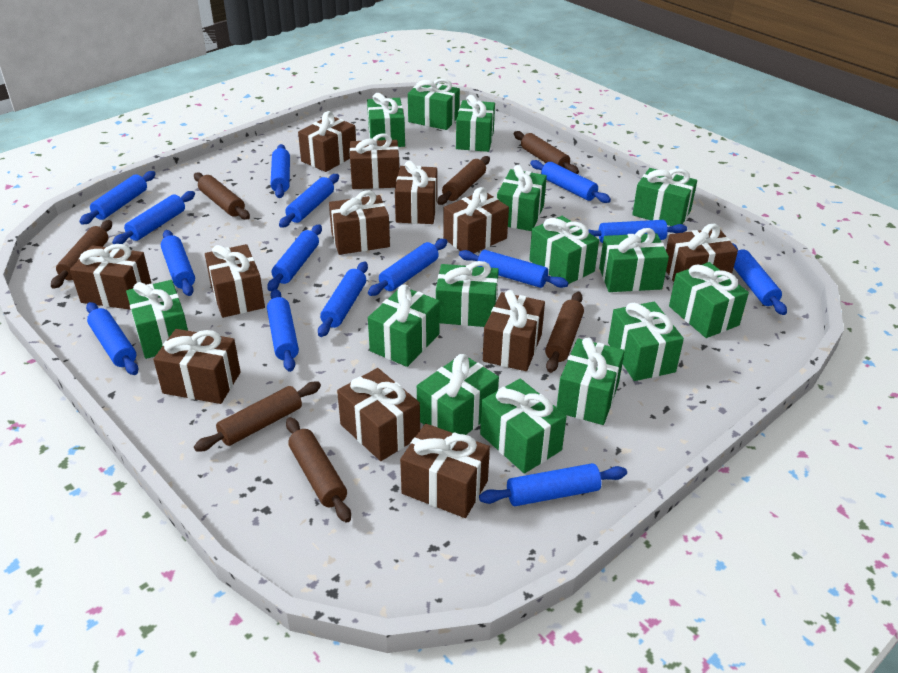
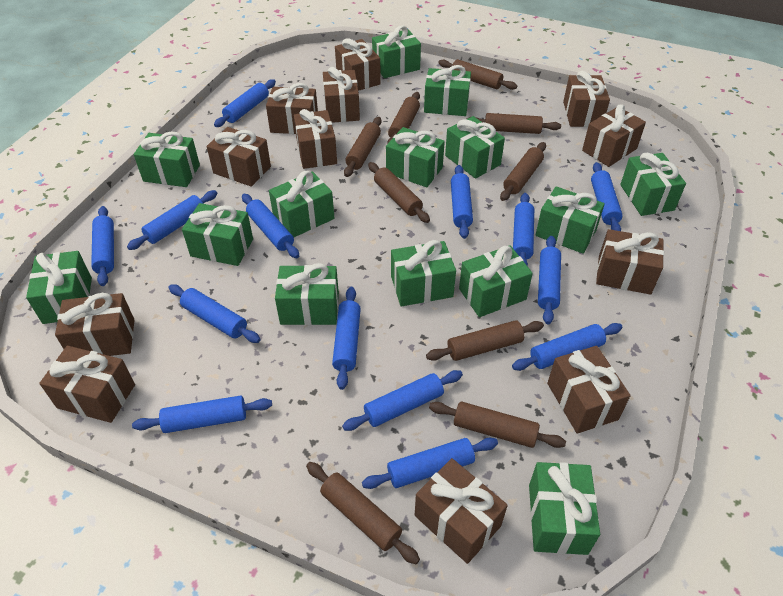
blue rolling pin: [79,171,156,225] [86,302,139,375] [112,191,195,244] [161,230,195,296] [267,224,322,291] [267,289,299,372] [270,144,290,198] [279,174,339,228] [318,262,368,337] [368,239,448,296] [459,250,568,288] [479,463,627,506] [530,160,611,203] [588,220,687,243] [732,243,787,315] = 15 -> [91,206,114,286] [127,190,217,250] [132,395,272,433] [168,284,260,343] [214,79,276,127] [242,194,299,258] [332,287,361,390] [342,370,463,431] [362,438,498,489] [451,165,473,239] [512,323,622,371] [513,193,534,266] [538,236,561,324] [591,162,623,231] = 14
brown rolling pin: [51,220,112,289] [194,172,250,220] [194,382,321,452] [286,417,351,523] [437,156,490,205] [514,131,579,174] [545,292,584,373] = 7 -> [306,462,420,564] [344,117,382,177] [368,162,430,223] [387,92,420,144] [426,320,544,361] [429,401,566,448] [438,59,517,90] [467,113,561,134] [500,142,546,201] = 9
green gift: [126,280,188,359] [367,93,405,147] [368,285,440,367] [408,79,460,130] [417,354,499,435] [436,261,499,327] [456,95,495,152] [480,379,567,474] [497,165,547,231] [529,216,599,284] [557,337,625,425] [599,228,669,292] [608,302,684,381] [632,168,697,226] [669,262,749,338] = 15 -> [26,251,92,324] [134,131,200,187] [182,203,253,266] [269,171,334,237] [275,263,339,325] [372,25,421,78] [386,127,445,187] [391,240,456,307] [424,65,471,116] [445,116,505,179] [459,245,533,317] [529,462,600,555] [535,186,605,254] [620,153,686,216] = 14

